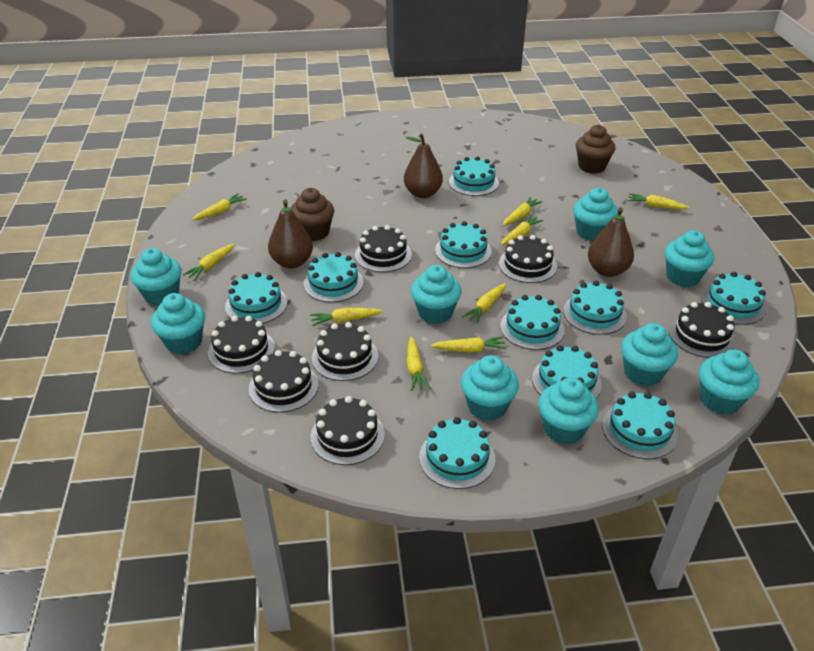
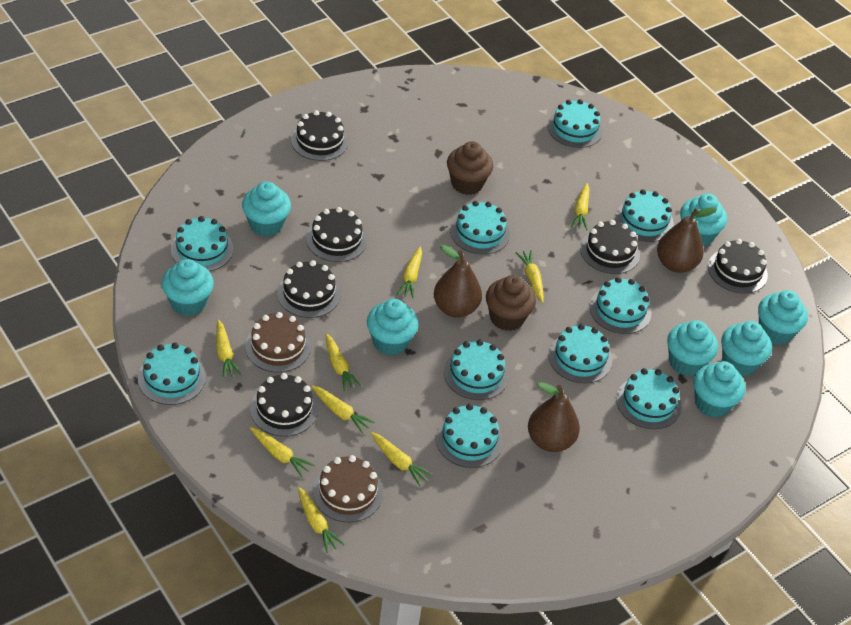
black cake: [208,316,275,373] [249,350,319,413] [311,396,385,465] [312,322,378,381] [355,225,412,272] [499,235,557,283] [669,302,736,358] = 7 -> [250,373,318,437] [277,260,341,318] [291,110,349,161] [306,207,367,262] [580,220,640,274] [708,239,768,294] = 6
brown cake: none = 0 -> [245,312,311,373] [313,455,383,522] = 2
turquoise cupcake: [131,248,181,306] [151,293,205,354] [411,265,461,324] [461,355,519,421] [538,378,599,444] [573,188,618,241] [621,323,678,386] [665,230,714,287] [699,350,759,415] = 9 -> [162,259,214,316] [242,181,291,237] [367,299,419,355] [667,320,718,376] [680,193,727,246] [693,361,746,418] [721,321,772,377] [758,290,808,345] = 8

